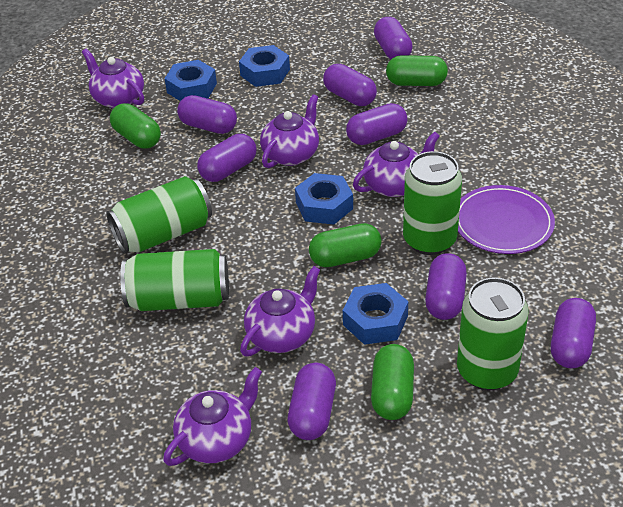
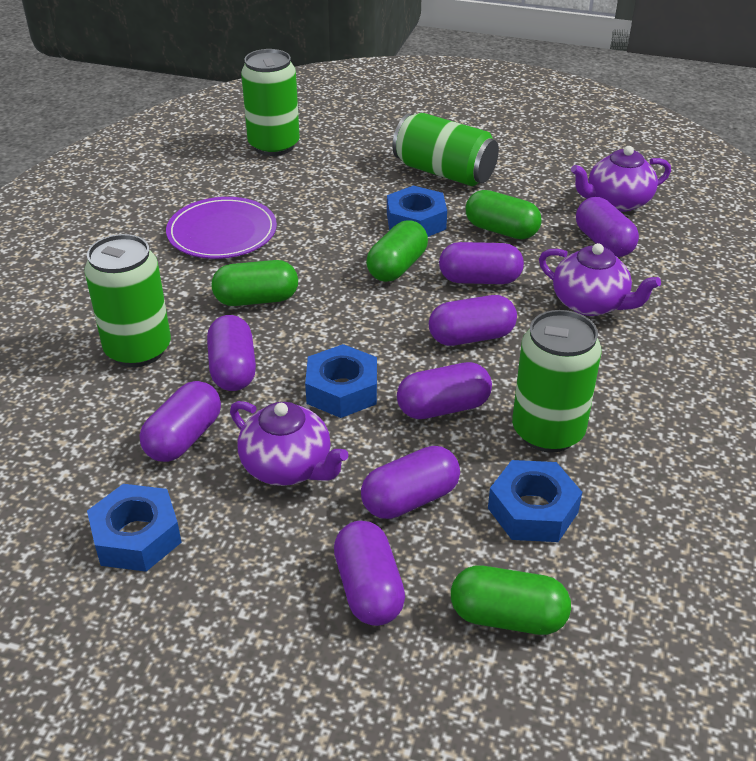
purple teapot: [82,49,144,108] [163,367,262,466] [240,266,320,356] [260,94,319,168] [353,132,440,197] = 5 -> [230,401,348,486] [539,243,661,316] [571,146,671,212] = 3

